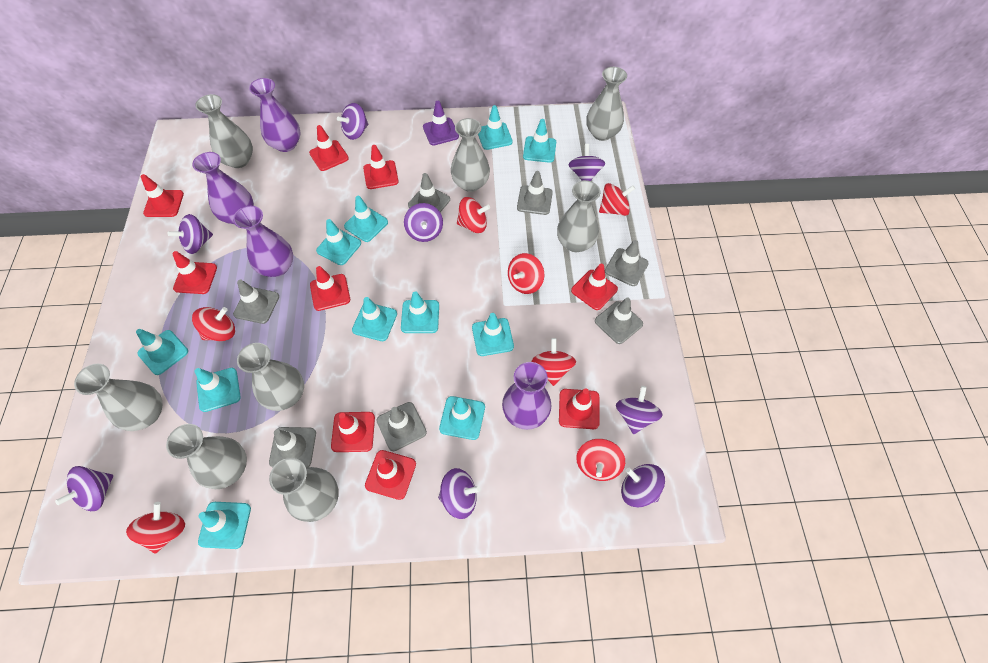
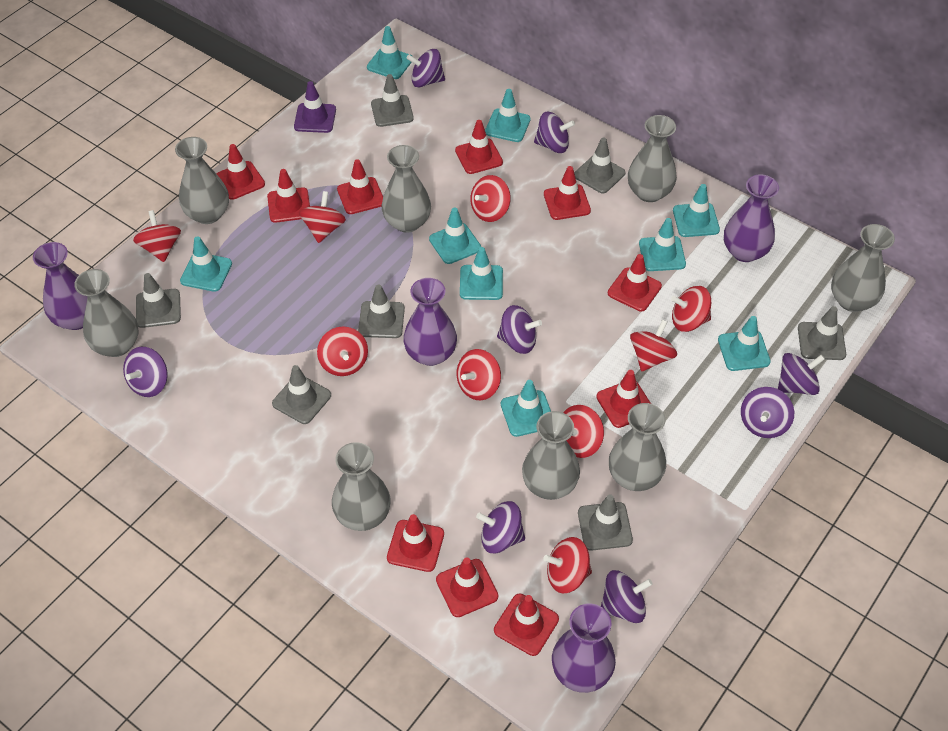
red spinning top: [126,502,185,553] [192,307,235,341] [457,197,490,233] [508,253,544,294] [532,338,576,386] [576,439,625,481] [599,183,635,216] = 7 -> [133,210,181,262] [299,191,346,243] [317,327,368,376] [457,349,501,400] [470,175,511,222] [543,537,592,594] [563,405,604,458] [630,320,677,372] [671,286,711,332] = 9
red traffic cone: [141,174,184,217] [172,251,217,294] [309,125,349,171] [310,266,350,311] [331,412,375,452] [363,145,399,189] [365,450,416,500] [559,388,600,429] [571,264,618,310] = 9 -> [216,144,265,200] [267,169,310,223] [337,159,383,214] [387,514,444,572] [436,557,498,617] [455,120,503,174] [494,594,559,656] [544,166,591,220] [596,370,651,428] [608,254,662,311] = 10
turquoise traffic cone: [136,329,188,375] [195,368,241,412] [198,502,251,549] [316,219,361,265] [344,196,388,242] [352,297,397,341] [401,291,439,333] [439,396,485,440] [472,313,514,356] [478,105,513,150] [523,119,556,163] = 11 -> [180,236,232,292] [367,26,413,79] [429,208,481,264] [460,247,503,300] [485,89,531,142] [501,380,551,437] [639,218,686,271] [673,184,720,237] [718,316,771,371] = 9

